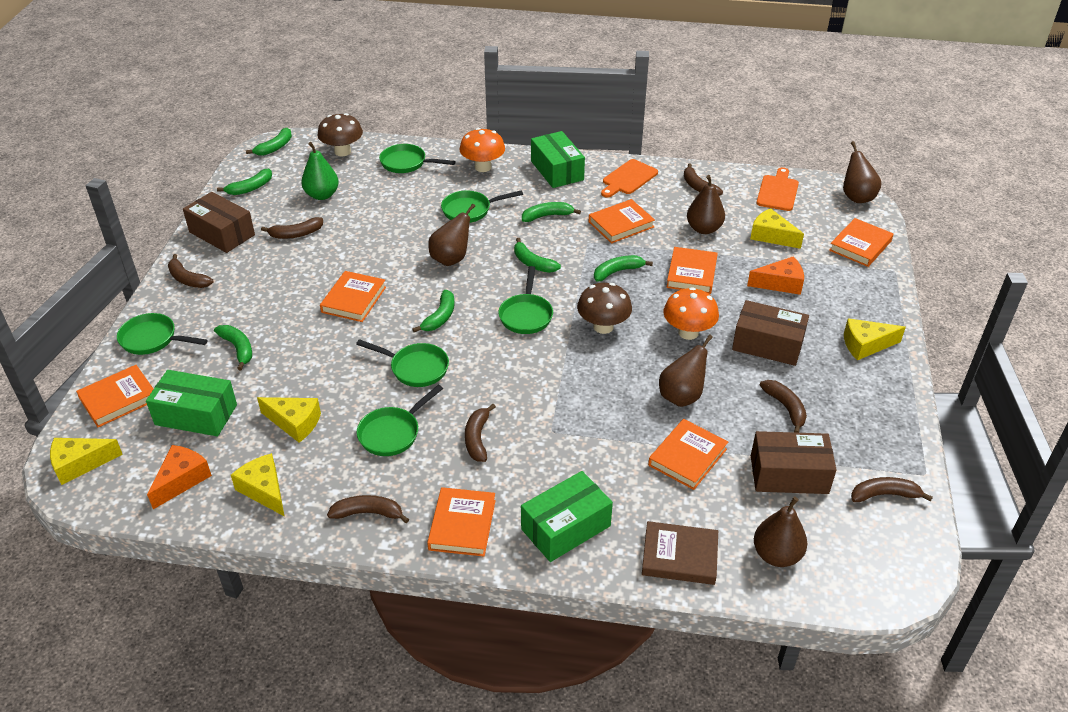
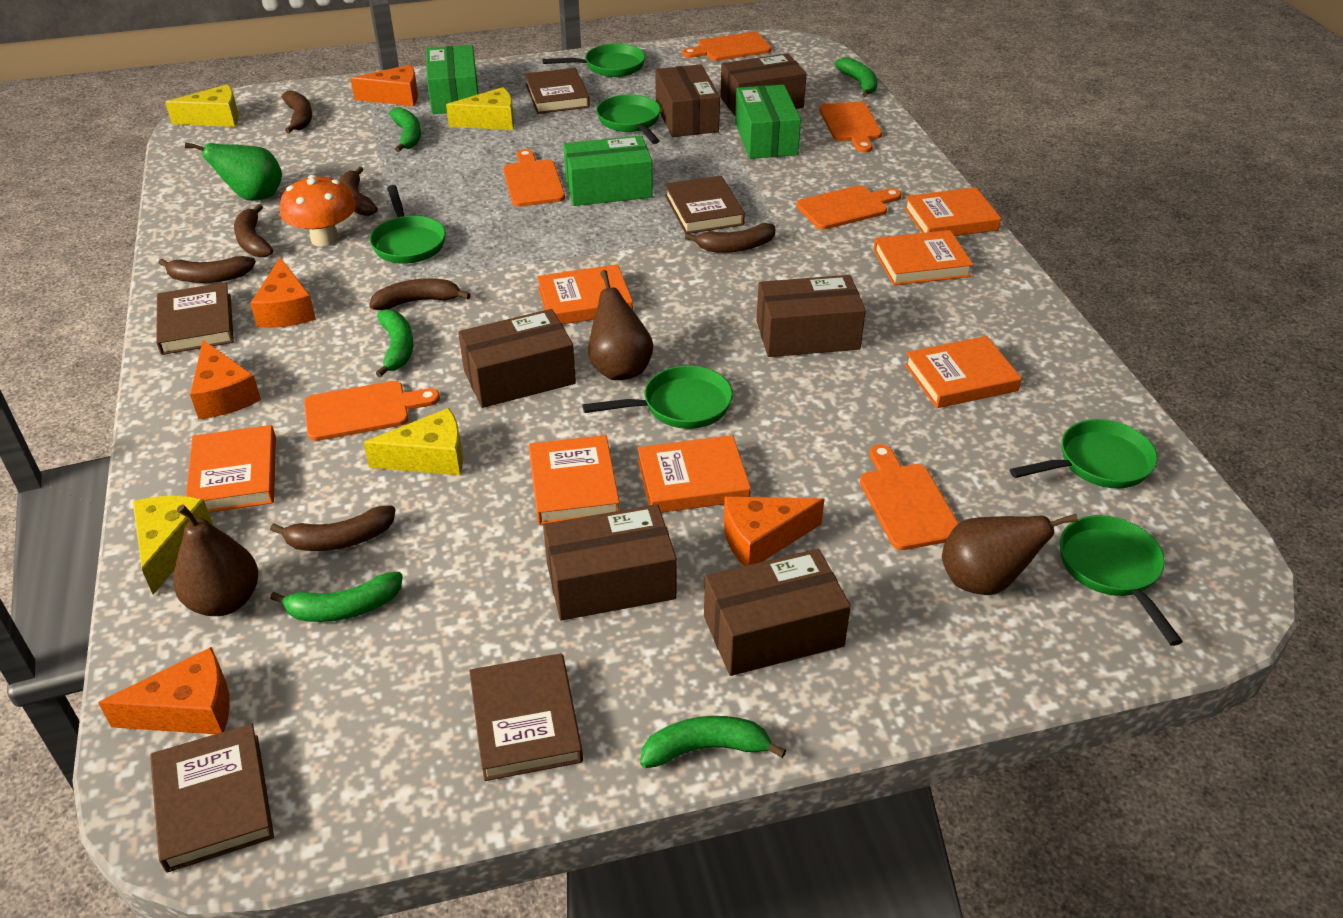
brown book: [642,521,718,585] = 1 -> [150,724,274,873] [156,282,234,355] [469,653,583,781] [525,68,590,114] [665,176,745,234] = 5
brown box: [183,192,255,253] [732,300,809,366] [751,431,837,494] = 3 -> [458,309,576,408] [543,504,677,621] [655,64,720,137] [704,549,851,676] [720,53,807,116] [756,275,866,357] = 6
brown mushroom: [318,113,363,157] [577,283,632,334] = 2 -> none = 0
brown pear: [428,204,475,266] [659,334,713,407] [687,175,725,234] [754,497,807,567] [843,141,882,203] = 5 -> [173,504,258,616] [588,270,653,380] [942,514,1078,595] = 3
green banana: [214,325,252,370] [217,169,272,195] [246,128,292,156] [412,290,455,332] [514,238,561,273] [522,202,581,222] [594,255,653,281] = 7 -> [270,572,403,622] [376,309,413,378] [389,107,421,152] [640,716,786,768] [835,57,877,97] = 5
orange cheese: [147,445,212,509] [747,256,804,295] = 2 -> [98,647,230,734] [190,340,261,419] [250,257,316,328] [350,65,418,106] [724,497,824,566] = 5
orange cutting board: [601,159,658,198] [756,167,799,211] = 2 -> [304,381,440,441] [503,149,565,207] [682,32,771,61] [796,185,901,230] [819,102,882,153] [860,444,959,550] = 6
orange mushroom: [460,128,505,172] [663,287,719,340] = 2 -> [280,175,356,247] = 1
yellow cheese: [50,438,123,485] [231,453,285,517] [257,397,321,443] [750,208,804,249] [844,318,906,360] = 5 -> [133,496,213,595] [165,84,239,127] [363,408,463,475] [446,87,514,130] = 4

